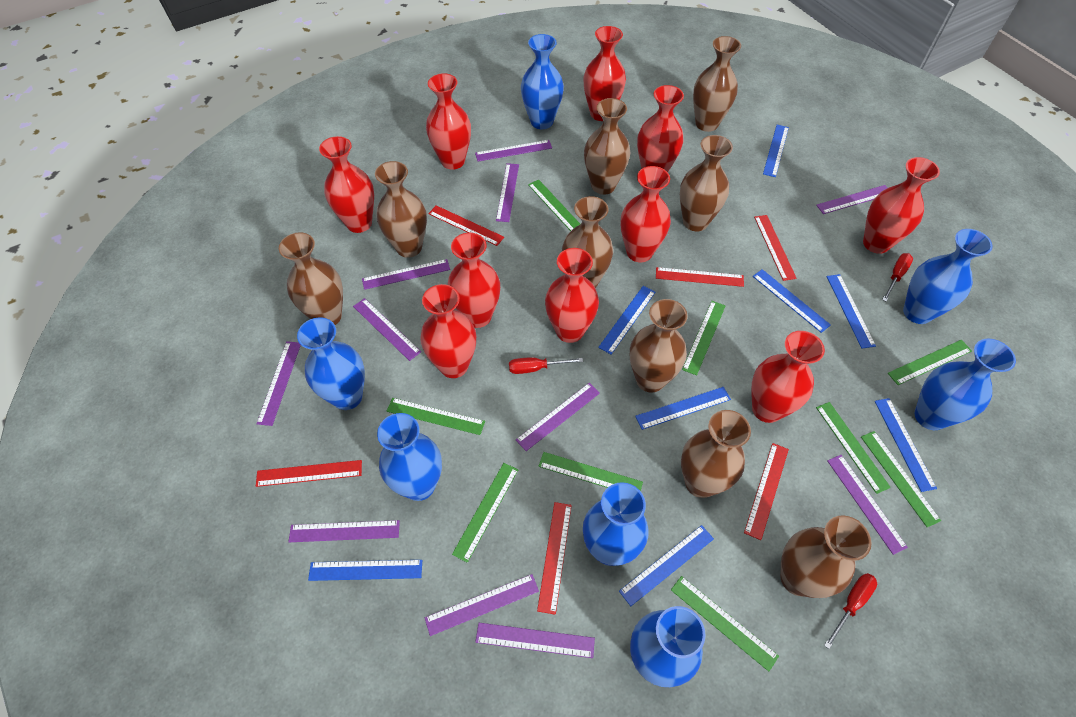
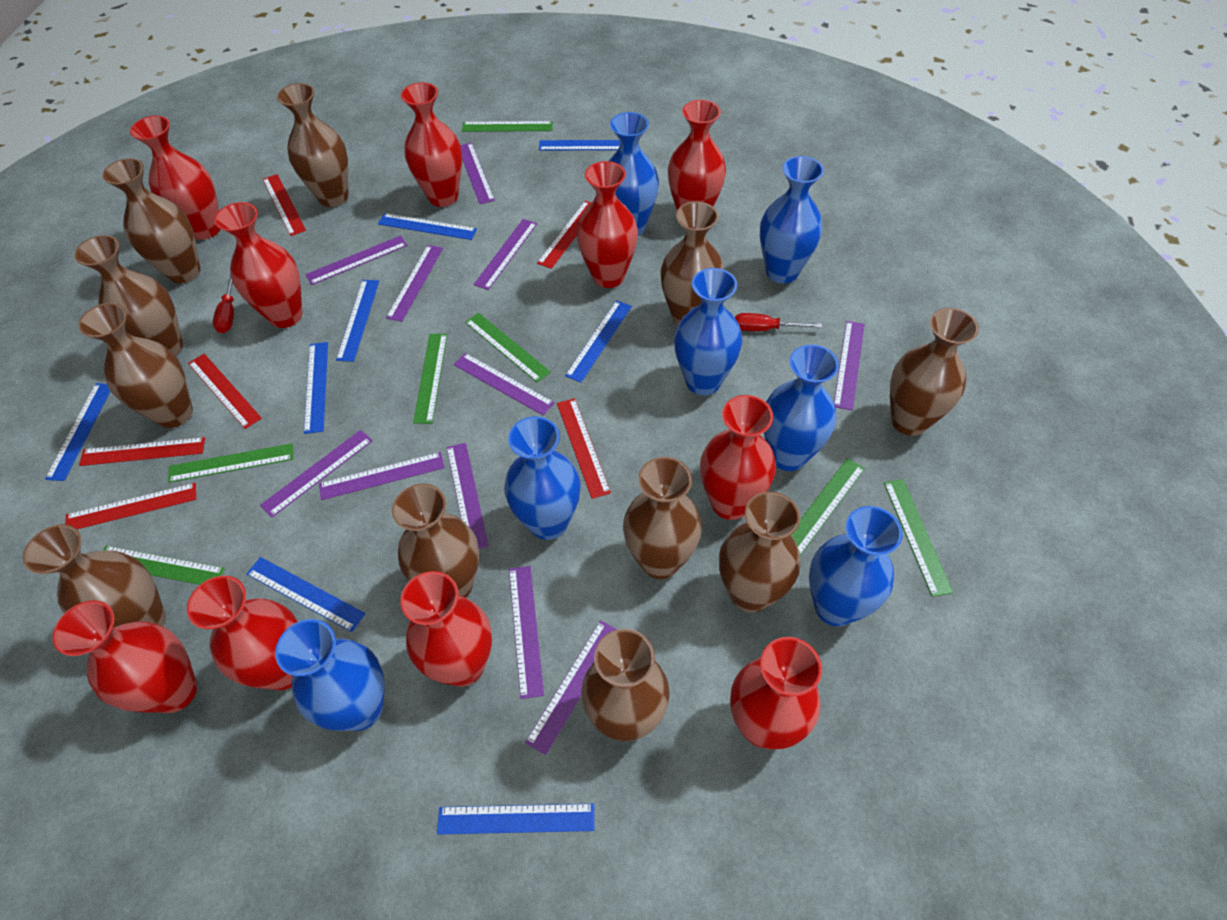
brown vase: [279,232,343,325] [375,161,427,258] [562,196,613,288] [584,98,630,195] [630,299,688,393] [680,135,733,231] [681,410,751,498] [693,36,741,132] [780,515,872,598] = 9 -> [23,524,166,628] [74,235,183,356] [78,303,193,428] [102,158,200,283] [277,83,348,207] [392,484,479,598] [581,629,670,741] [623,457,702,579] [660,201,724,325] [719,492,801,613] [890,308,979,436] = 11
green ruler: [387,398,485,435] [452,463,518,563] [528,180,580,231] [538,452,643,491] [671,576,779,672] [682,301,725,375] [816,402,891,494] [861,431,941,527] [888,340,972,385] = 9 -> [103,546,225,585] [168,443,293,483] [413,334,447,424] [462,121,553,132] [465,313,551,383] [791,458,865,555] [884,479,953,597] = 7
red screwdriver: [509,357,583,374] [824,573,877,649] [882,253,913,301] = 3 -> [213,272,234,333] [735,313,822,331] = 2

